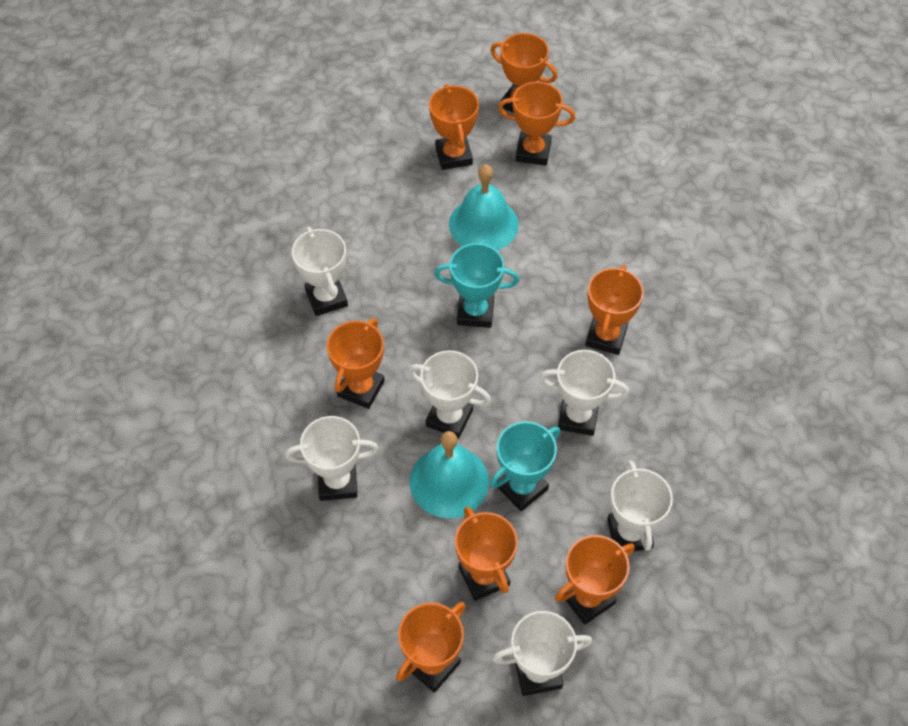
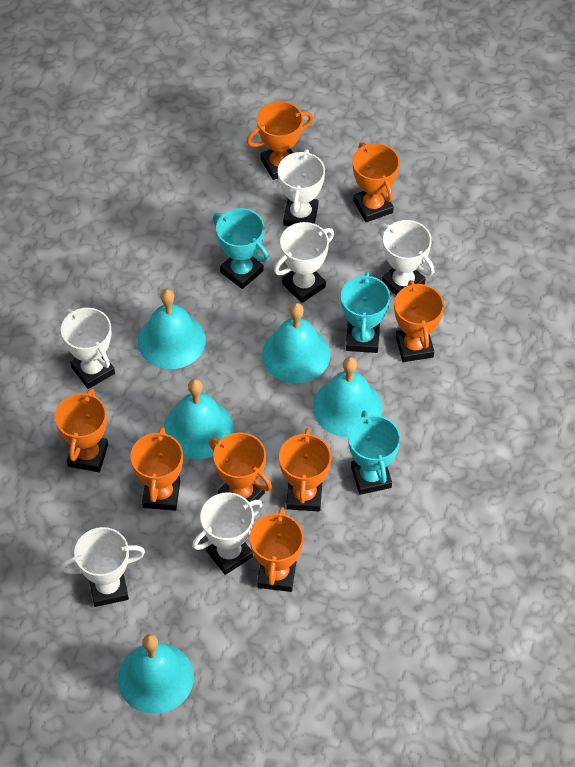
turquoise bell: [410,431,489,518] [449,164,519,250] = 2 -> [118,634,194,714] [138,289,206,369] [164,379,234,459] [262,303,330,383] [313,357,383,437] = 5
turquoise trophy: [434,243,519,328] [490,421,560,511] = 2 -> [213,208,269,289] [341,272,390,353] [348,410,401,495] = 3

